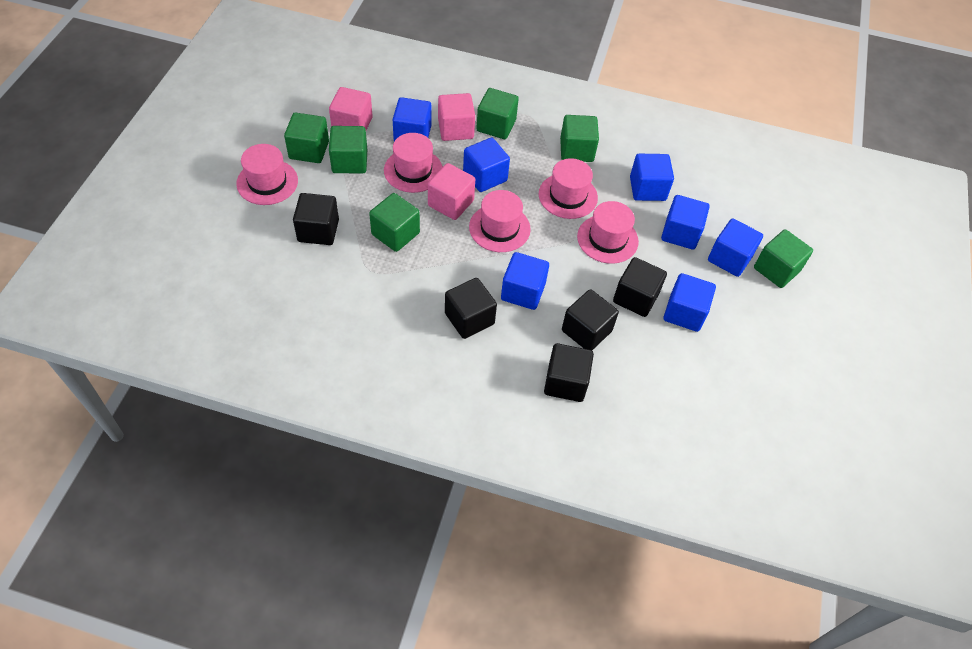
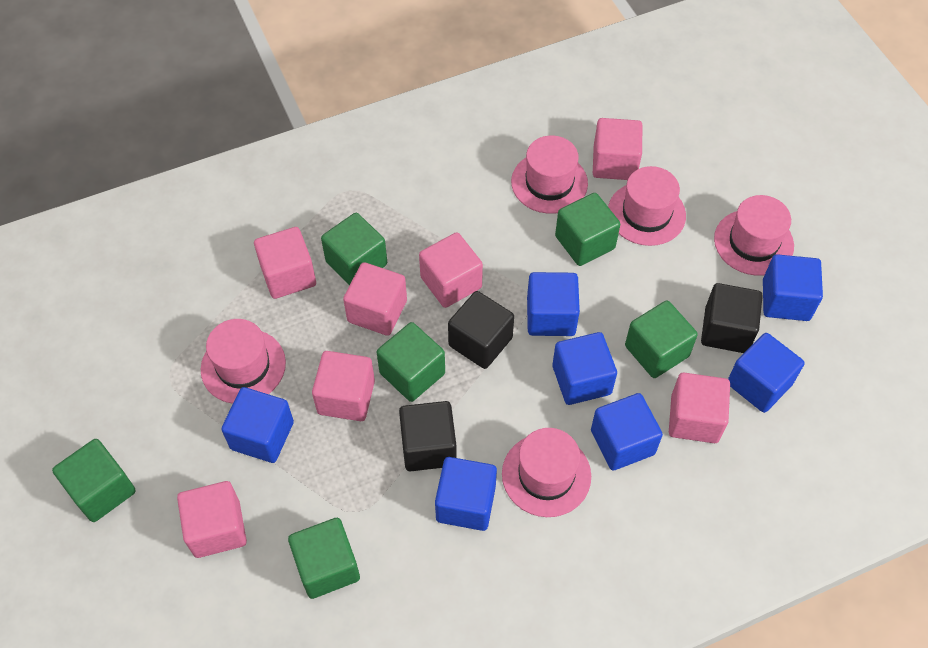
black cube: [293,193,339,245] [445,278,497,339] [544,343,594,402] [562,289,619,350] [613,257,667,317] = 5 -> [399,401,457,471] [448,291,514,369] [701,283,763,353] = 3
pink cube: [329,87,373,130] [428,163,475,220] [438,93,475,141] = 3 -> [177,481,247,558] [254,227,316,299] [312,351,375,421] [343,262,407,336] [419,232,483,308] [593,118,643,180] [669,372,730,443] = 7

